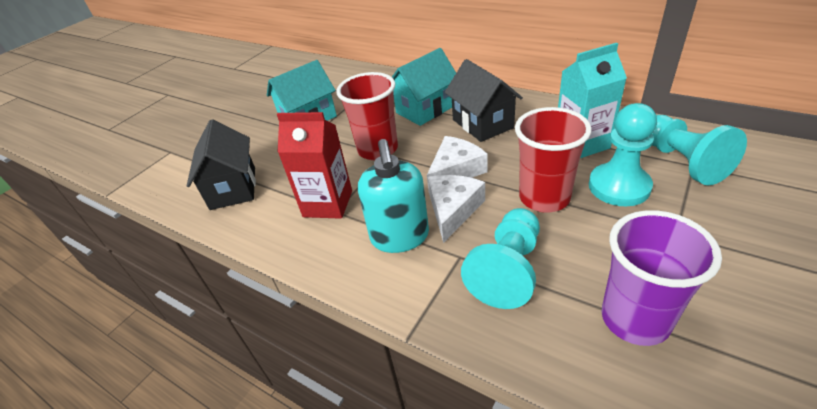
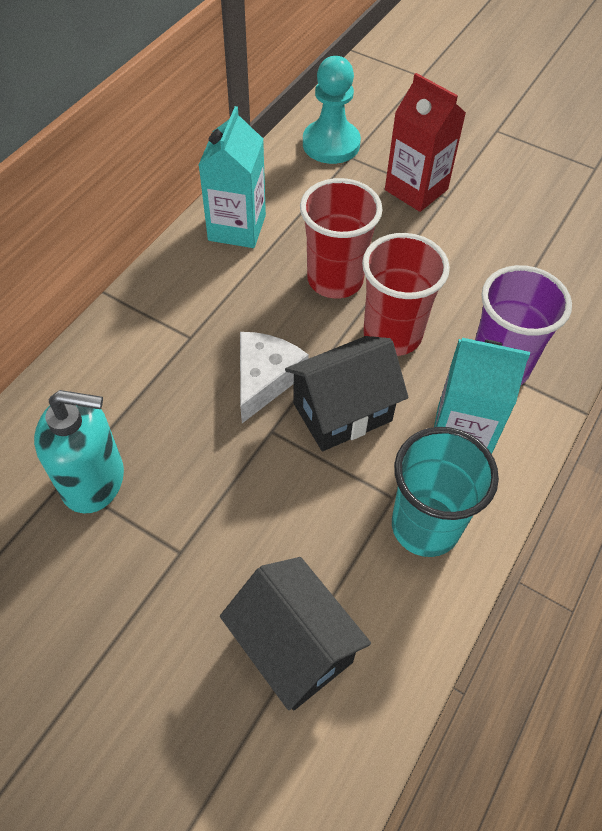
turquoise carton: [558,43,627,158] = 1 -> [199,106,266,248] [434,338,530,454] = 2
turquoise cup: none = 0 -> [392,427,499,557] = 1
turquoise house: [267,60,337,121] [392,48,456,126] = 2 -> none = 0
turquoise pawn: [461,208,540,309] [589,103,657,206] [652,115,747,185] = 3 -> [303,56,361,164] = 1
white cheese: [427,136,488,191] [428,175,485,243] = 2 -> [240,332,309,423] = 1

